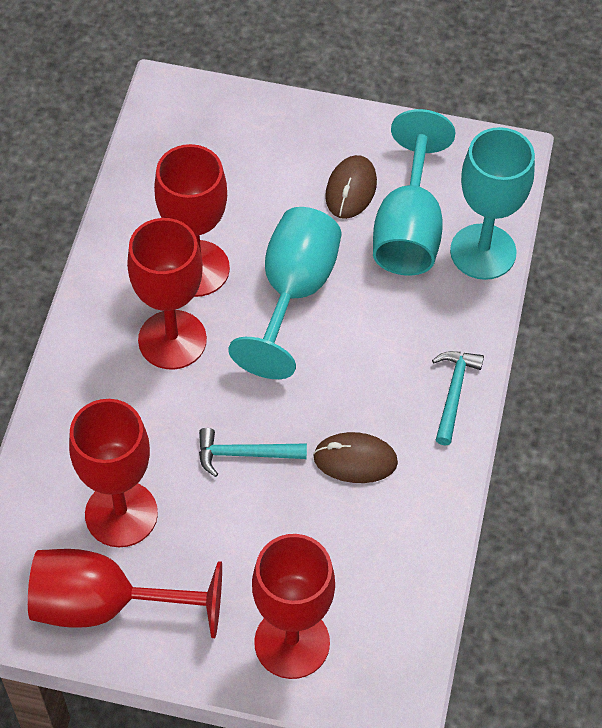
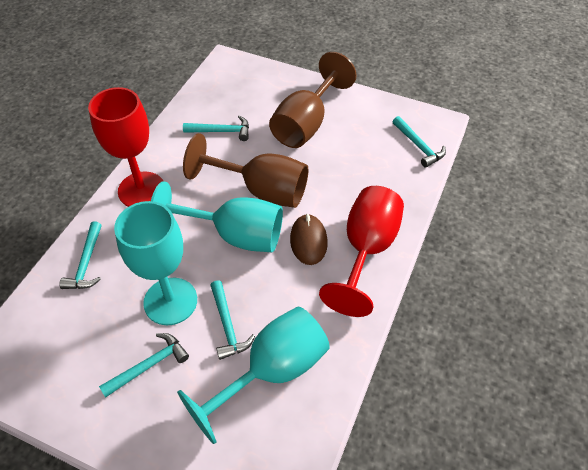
brown goblet: none = 0 -> [183,133,308,208] [269,52,357,148] = 2
brown mouse: [313,432,398,483] [325,155,377,219] = 2 -> [290,214,328,265] = 1
red goblet: [28,549,222,638] [69,399,158,547] [127,218,207,369] [154,144,230,297] [252,534,335,679] = 5 -> [88,87,163,207] [319,186,404,317] = 2
turquoise hammer: [199,428,307,477] [432,351,484,445] = 2 -> [59,221,102,289] [99,333,189,397] [183,115,249,141] [211,280,255,360] [393,116,446,168] = 5

